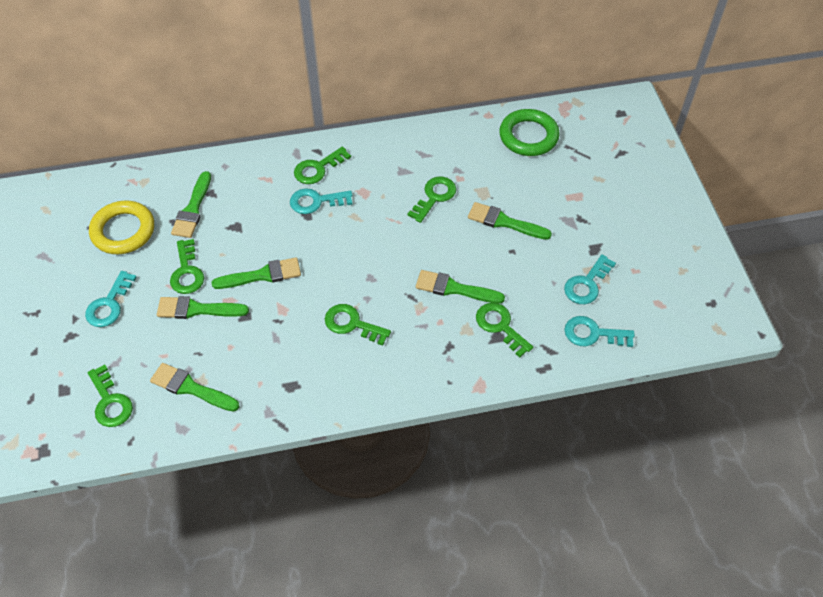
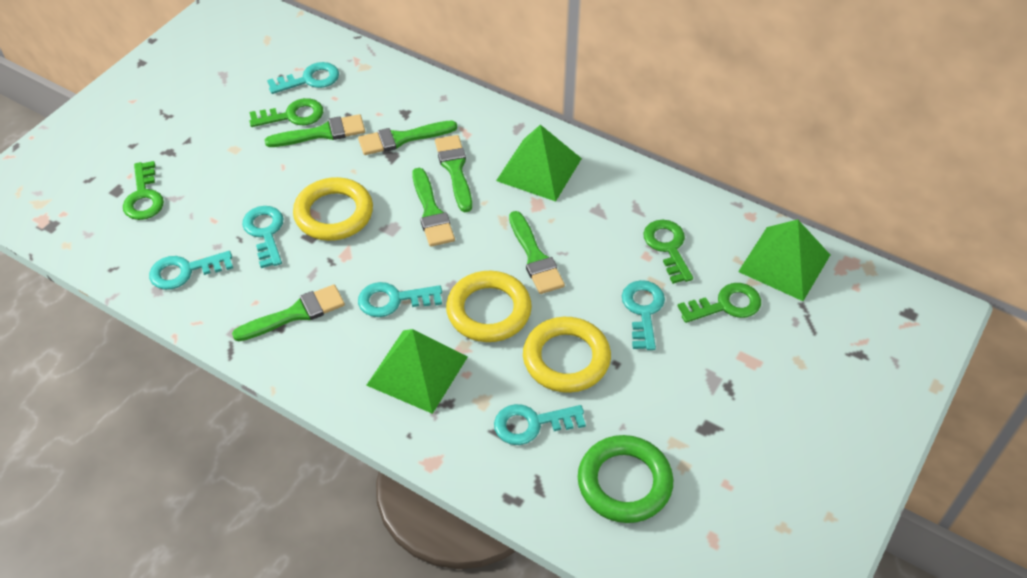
green key: [88,365,133,427] [170,239,204,294] [294,147,351,184] [325,304,391,346] [408,177,456,223] [476,303,533,358] = 6 -> [123,161,164,220] [249,98,323,127] [643,220,693,284] [678,283,761,323] = 4
green pyramid: none = 0 -> [366,329,468,414] [496,125,582,202] [738,219,830,301] = 3
turquoise key: [85,271,137,327] [290,189,352,214] [564,254,616,304] [564,316,635,347] = 4 -> [149,251,233,290] [242,206,284,268] [267,62,339,94] [358,282,442,317] [494,404,586,445] [622,280,665,350] = 6
yellow ring: [89,200,154,254] = 1 -> [293,177,373,241] [446,271,532,342] [523,317,611,393] = 3

